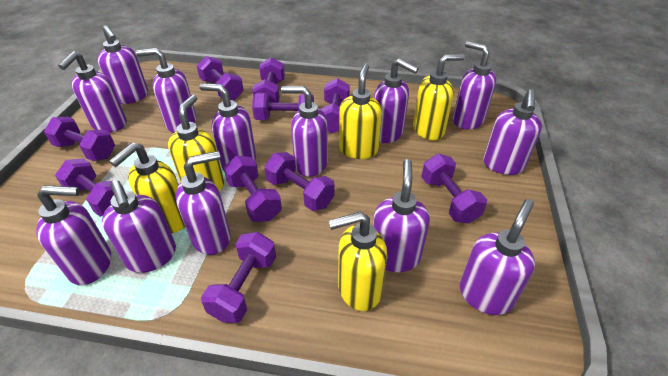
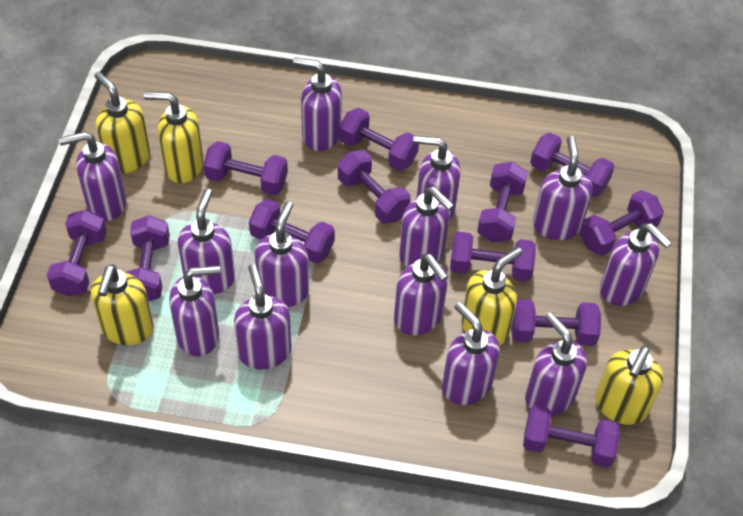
purple dumbbell: [44,117,115,161] [55,158,124,217] [197,56,244,100] [201,232,276,323] [224,156,282,222] [252,57,285,103] [252,93,314,120] [265,152,335,211] [321,78,350,133] [421,154,487,224] = 10 -> [47,210,107,297] [125,215,170,302] [203,141,288,196] [249,199,335,264] [338,150,410,224] [339,108,419,171] [450,232,536,282] [477,162,528,242] [511,299,601,346] [523,405,620,468] [530,132,615,197] [580,190,664,256] = 12

